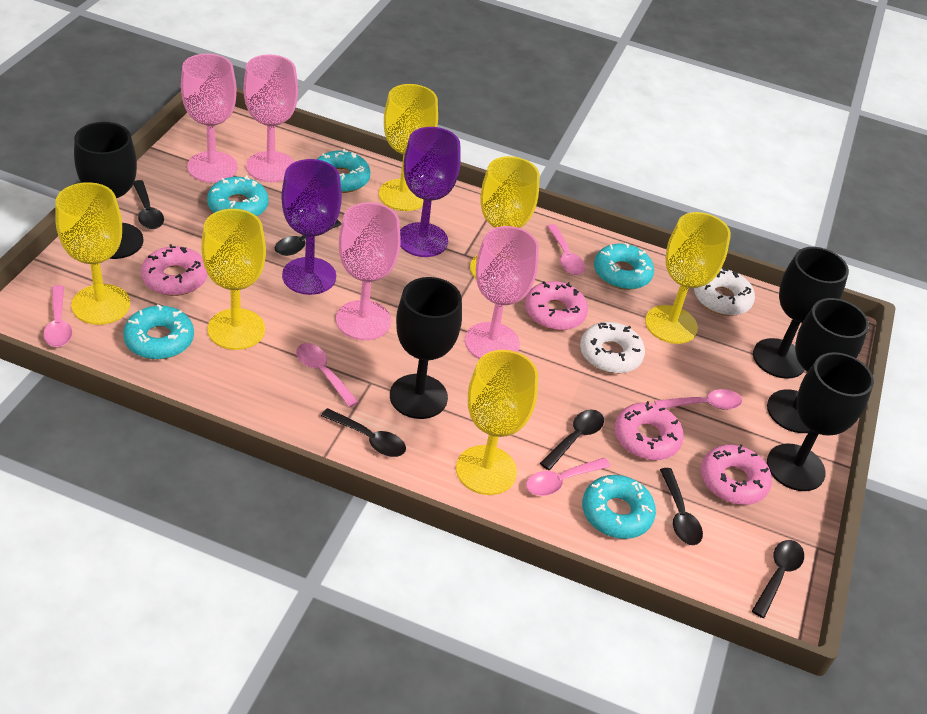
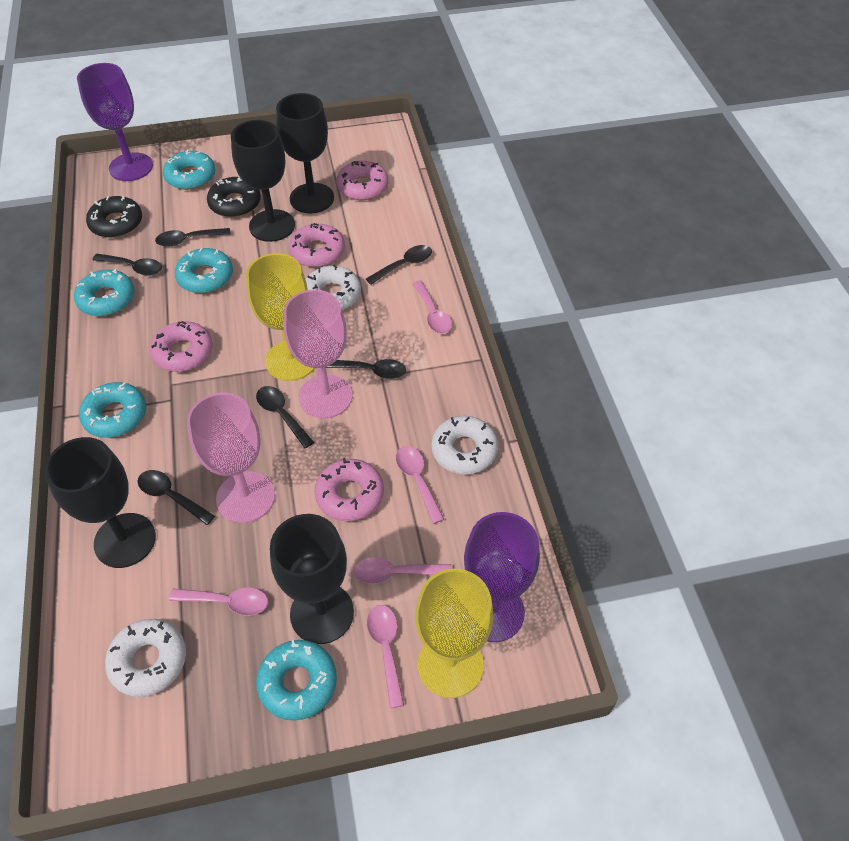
black donut: none = 0 -> [86,196,142,238] [207,177,261,217] = 2
black goblet: [74,122,144,259] [390,277,462,419] [753,247,849,379] [767,298,869,433] [767,352,874,491] = 5 -> [44,437,156,568] [231,120,295,242] [270,514,354,644] [276,93,334,213] = 4
pink goblet: [181,54,238,183] [244,54,298,182] [336,202,401,340] [465,226,539,359] = 4 -> [187,393,275,523] [284,290,353,418] = 2
white donut: [580,322,645,373] [694,267,755,316] = 2 -> [105,619,186,697] [306,264,361,310] [431,416,498,474] = 3
yellow goblet: [55,182,130,325] [201,209,266,350] [379,84,438,211] [456,350,538,495] [470,156,540,279] [645,212,731,344] = 6 -> [246,253,315,381] [415,569,494,698] = 2

